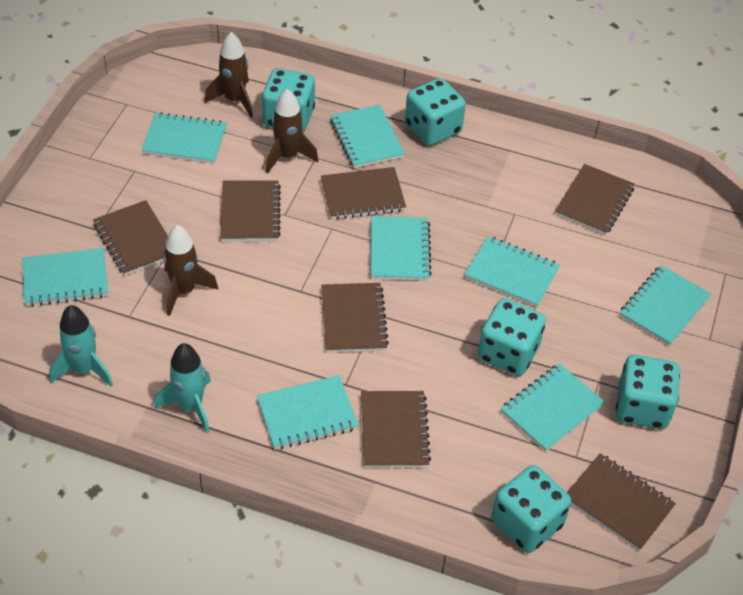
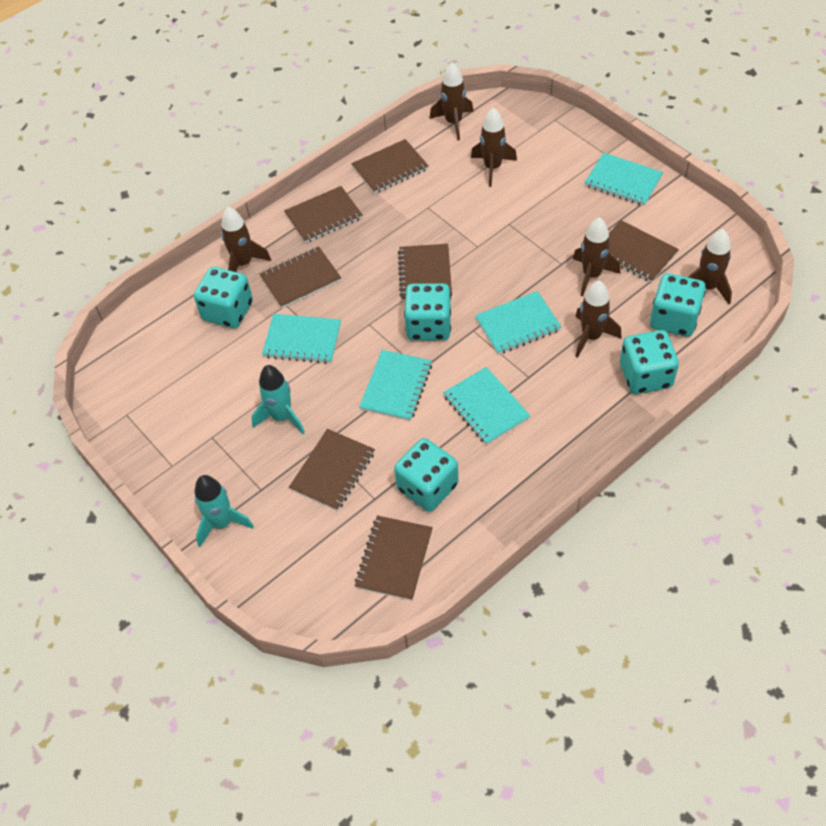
brown rocket: [163,225,218,316] [205,32,253,117] [266,89,319,174] = 3 -> [221,207,271,272] [430,62,474,140] [471,107,517,187] [573,217,620,296] [575,281,622,358] [688,229,732,304] = 6
turquoise notebook: [22,248,108,307] [142,112,227,164] [257,375,359,450] [330,105,405,168] [371,216,432,281] [464,236,560,307] [501,363,605,452] [620,265,711,346] = 8 -> [262,314,341,364] [359,350,432,421] [443,367,530,445] [475,291,561,355] [585,153,663,206] = 5

